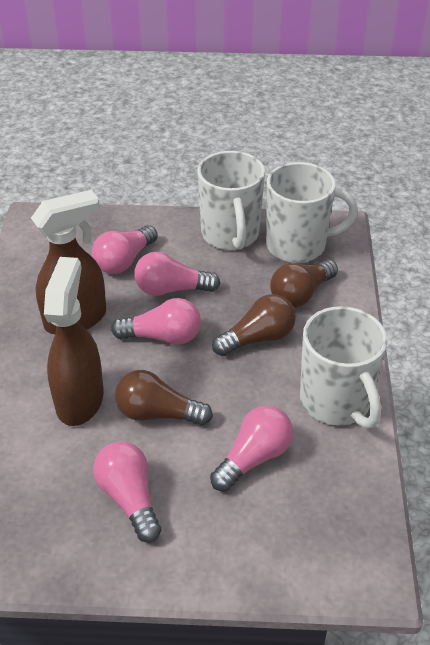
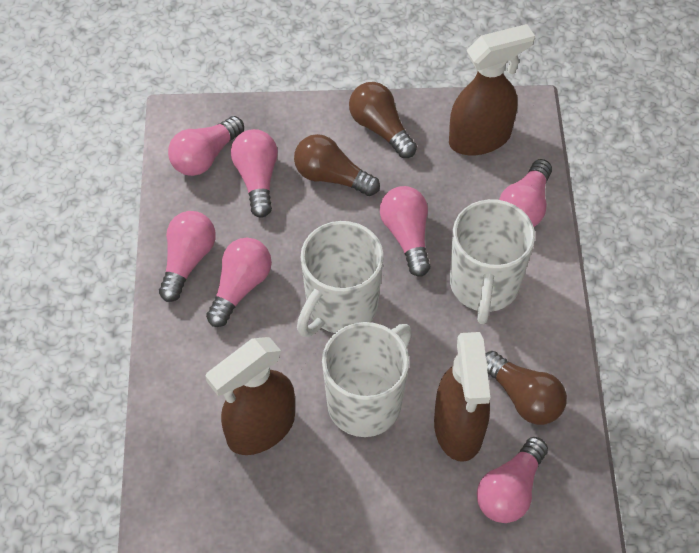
brown spray bottle: [31,190,106,334] [44,257,104,426] = 2 -> [206,337,295,455] [434,332,490,462] [449,24,535,155] = 3
pink light bulb: [92,225,158,274] [93,441,161,543] [111,298,201,345] [134,252,220,296] [210,406,293,491] = 5 -> [159,211,216,302] [168,116,244,176] [206,238,272,327] [231,129,278,218] [380,186,430,277] [477,437,548,523] [499,159,552,227] = 7

